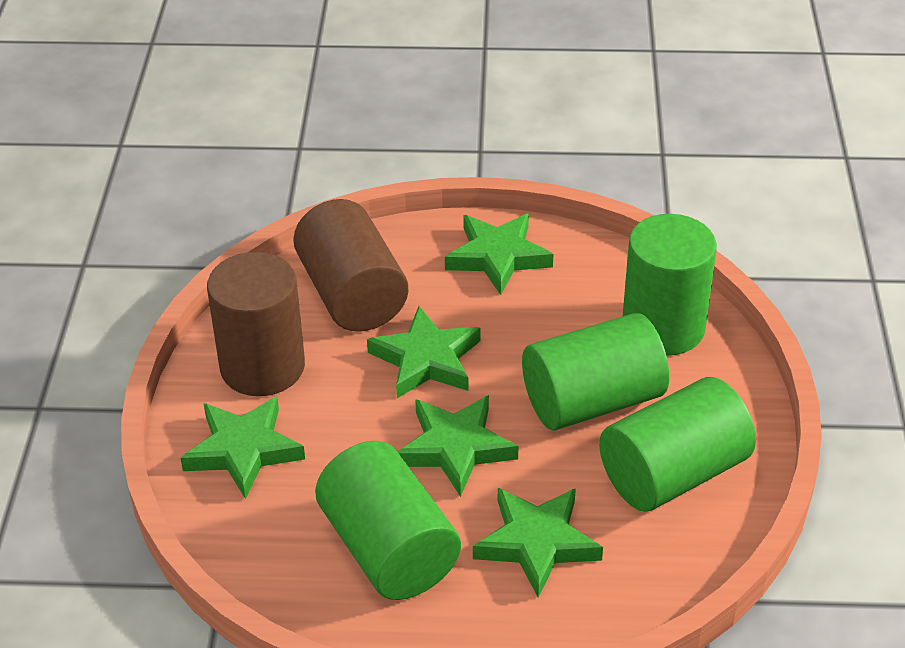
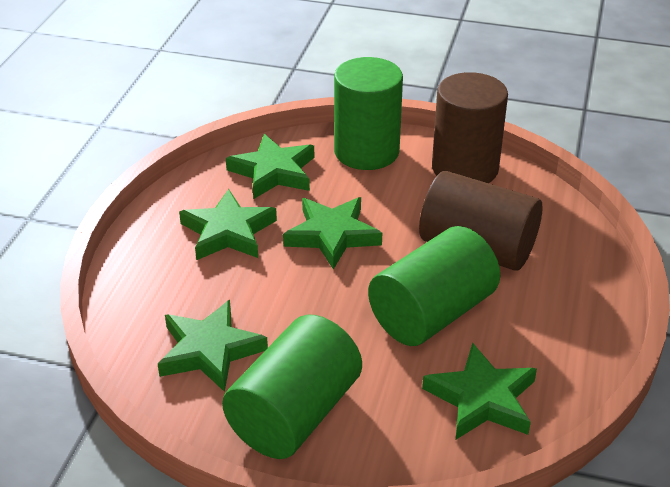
green cylinder: [315,441,461,600] [522,313,669,430] [599,377,756,512] [623,214,717,356] = 4 -> [222,315,362,459] [334,57,403,170] [368,226,500,346] = 3

